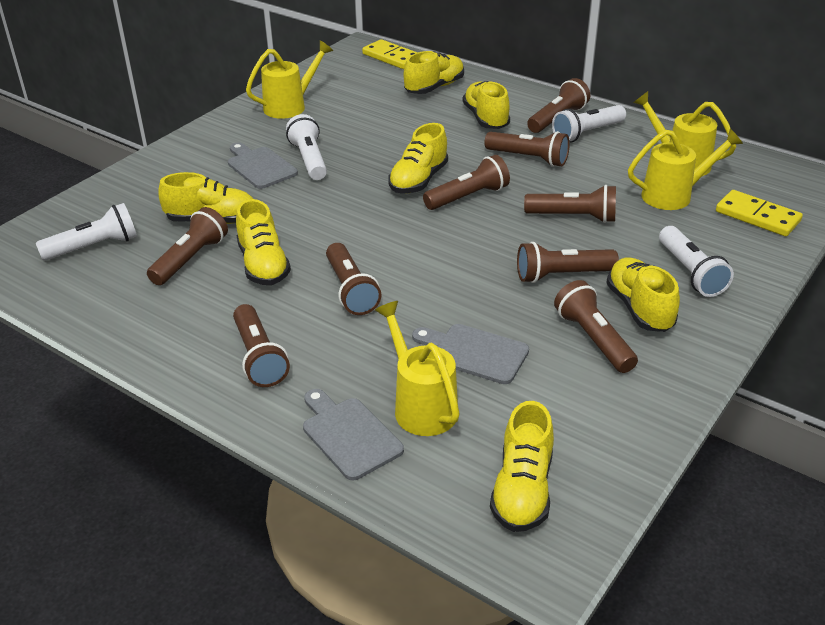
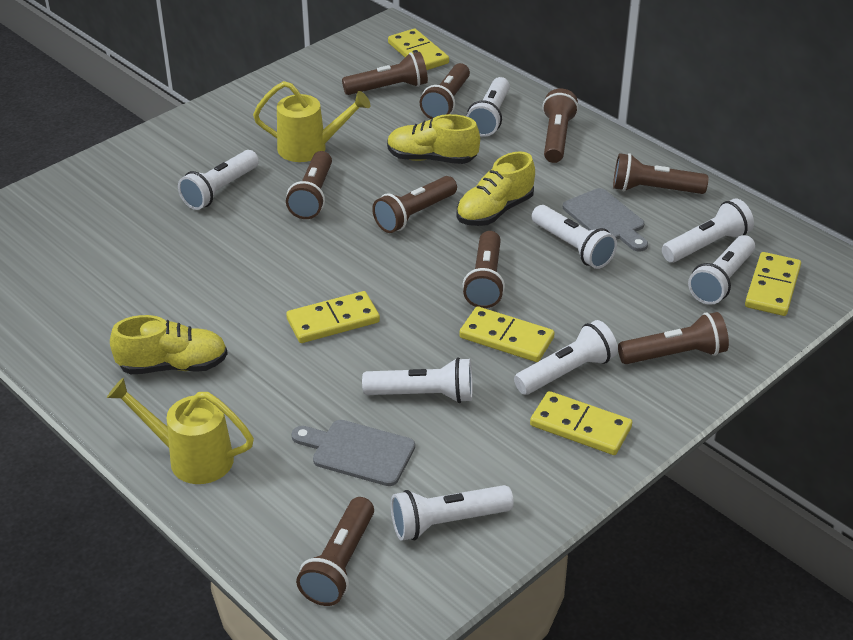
grey cutting board: [228,142,298,189] [303,389,404,480] [412,324,529,384] = 3 -> [291,420,415,486] [563,188,648,252] = 2
white flashlight: [36,203,137,261] [286,114,327,180] [552,105,626,142] [659,226,734,297] = 4 -> [178,150,259,210] [362,357,473,403] [391,485,514,541] [466,77,510,137] [514,320,618,395] [532,205,617,269] [662,198,754,263] [688,235,755,305] = 8
yellow domino: [362,39,418,69] [716,190,803,236] = 2 -> [286,291,380,343] [388,29,449,70] [459,306,555,362] [530,391,632,455] [745,252,801,316] = 5
yellow shoe: [158,172,253,224] [236,199,291,285] [388,123,448,193] [404,51,464,94] [463,81,510,129] [490,401,554,532] [606,257,680,332] = 7 -> [110,315,228,374] [387,114,480,164] [457,151,535,226] = 3
yellow watering can: [246,40,333,119] [375,301,460,436] [628,129,743,210] [633,91,736,176] = 4 -> [107,378,254,484] [253,81,370,162] = 2

